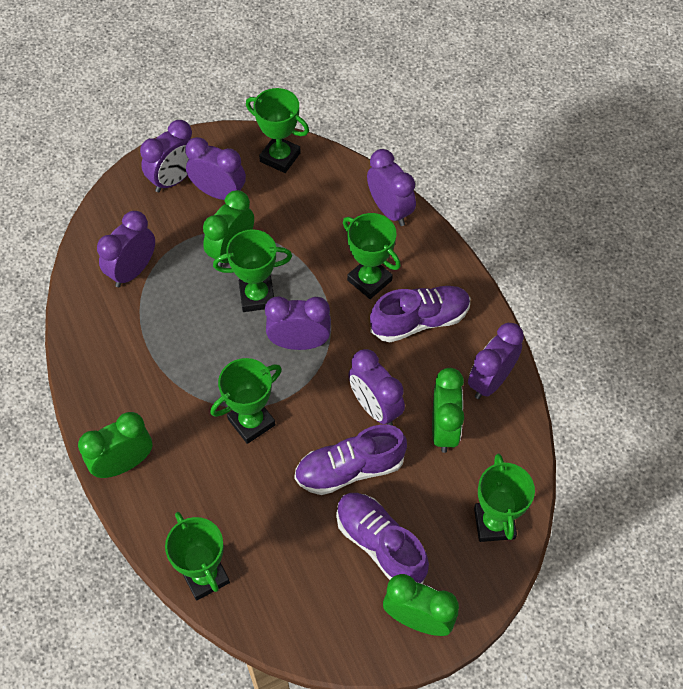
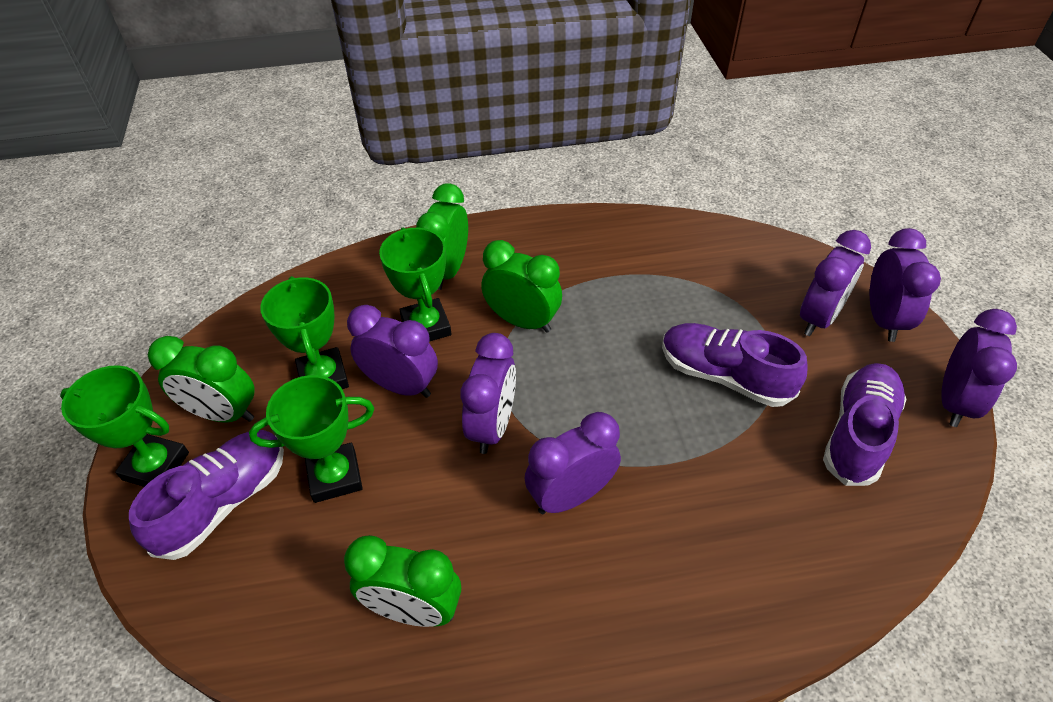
green trophy: [165,512,230,601] [210,358,282,444] [213,229,292,312] [246,88,309,173] [343,213,401,299] [474,454,535,542] = 6 -> [60,365,189,487] [249,375,374,503] [260,276,349,389] [379,227,451,342] = 4
purple clock: [97,211,155,287] [140,120,192,192] [185,137,246,200] [265,296,331,350] [348,349,405,425] [367,149,416,226] [468,323,524,399] = 7 -> [347,305,438,398] [460,333,516,454] [524,412,621,514] [800,230,871,336] [870,228,941,342] [942,309,1017,427] = 6

